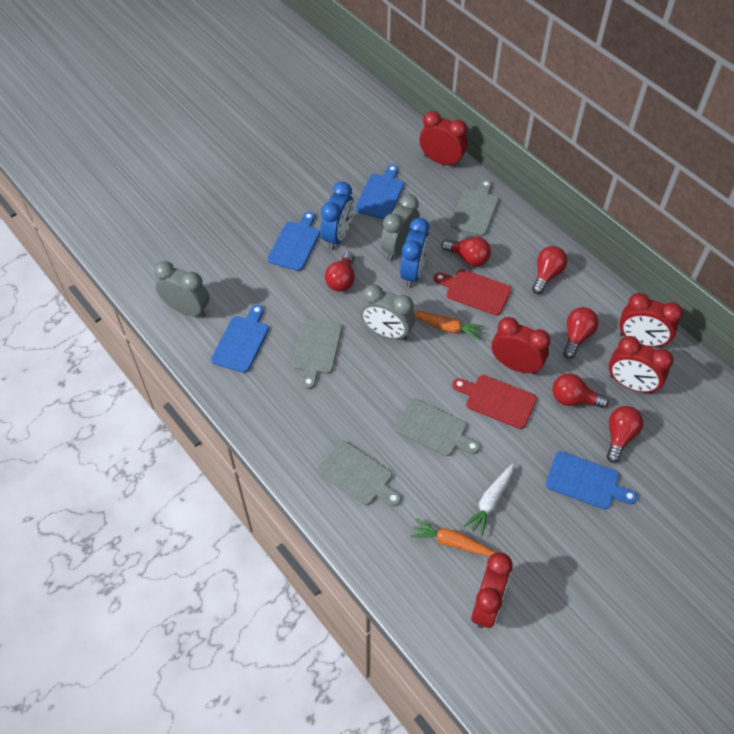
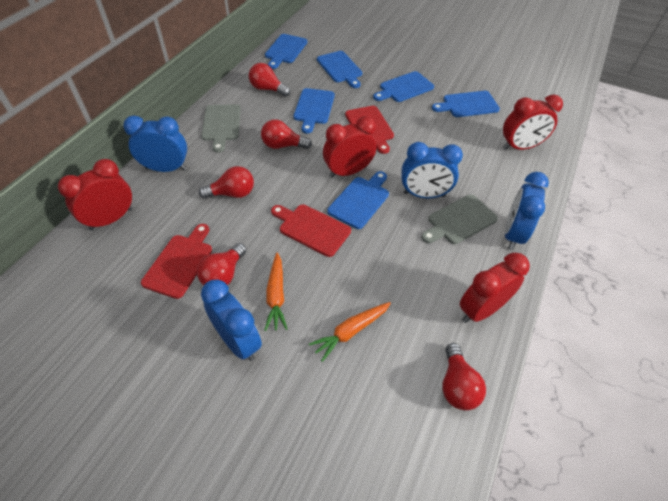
blue clock: [320,182,354,250] [400,218,429,288] = 2 -> [123,116,187,172] [201,280,262,361] [402,142,463,198] [505,172,549,250] = 4
blue cutting board: [211,305,269,373] [267,212,320,271] [355,165,404,219] [545,451,637,509] = 4 -> [265,34,307,69] [294,88,335,133] [317,51,362,88] [327,171,389,229] [373,71,434,102] [432,91,500,117] = 6
grey clock: [154,261,209,318] [360,284,415,340] [380,194,420,261] = 3 -> none = 0
grey cutting board: [292,319,342,389] [318,441,401,506] [395,399,480,456] [450,180,499,236] = 4 -> [201,104,241,153] [421,195,498,244] = 2
red clock: [419,111,468,167] [471,552,513,628] [492,317,551,375] [609,336,673,394] [619,293,683,348] = 5 -> [58,159,132,231] [323,116,376,178] [460,252,530,323] [503,94,563,150] = 4
red cutting board: [434,269,511,315] [452,375,537,429] = 2 -> [141,224,212,299] [271,204,351,257] [345,106,394,154] = 3
red light bulb: [325,252,355,292] [441,237,491,266] [532,246,567,294] [552,374,609,408] [563,307,599,359] [607,406,643,463] = 6 -> [197,243,246,286] [199,166,254,199] [249,63,290,97] [261,119,312,149] [442,343,486,410] = 5
white carrot: [464,464,514,536] = 1 -> none = 0

